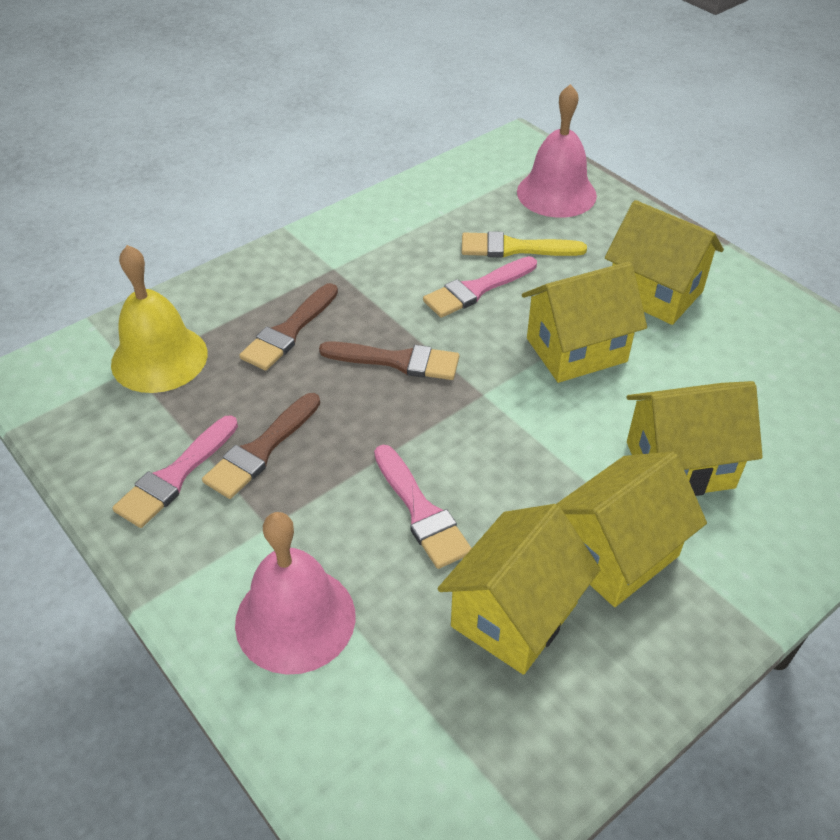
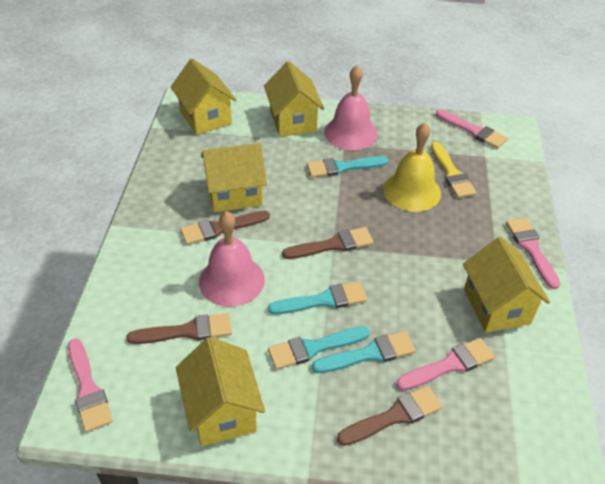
brown brush: [202,393,320,499] [239,283,338,371] [319,341,459,380] = 3 -> [127,313,232,344] [180,211,270,245] [282,227,374,259] [337,386,442,446] = 4
pink brush: [112,415,238,528] [374,445,472,569] [423,256,537,318] = 3 -> [68,338,113,432] [396,338,495,391] [436,109,508,149] [506,218,560,289] = 4
turquoise brush: none = 0 -> [268,282,367,315] [268,326,370,370] [307,156,389,178] [312,331,416,373] = 4

